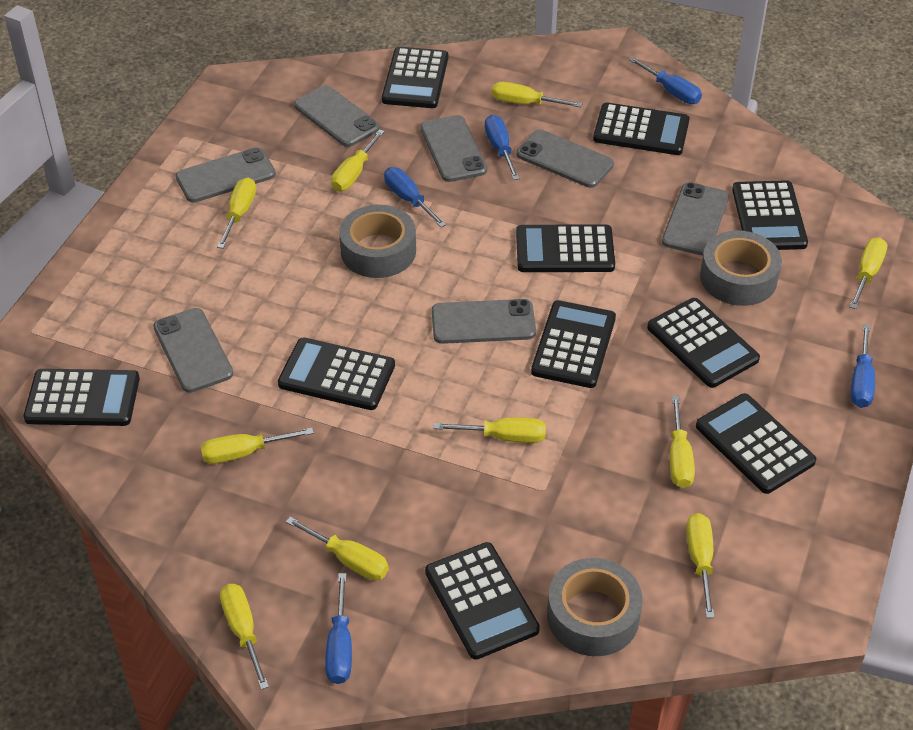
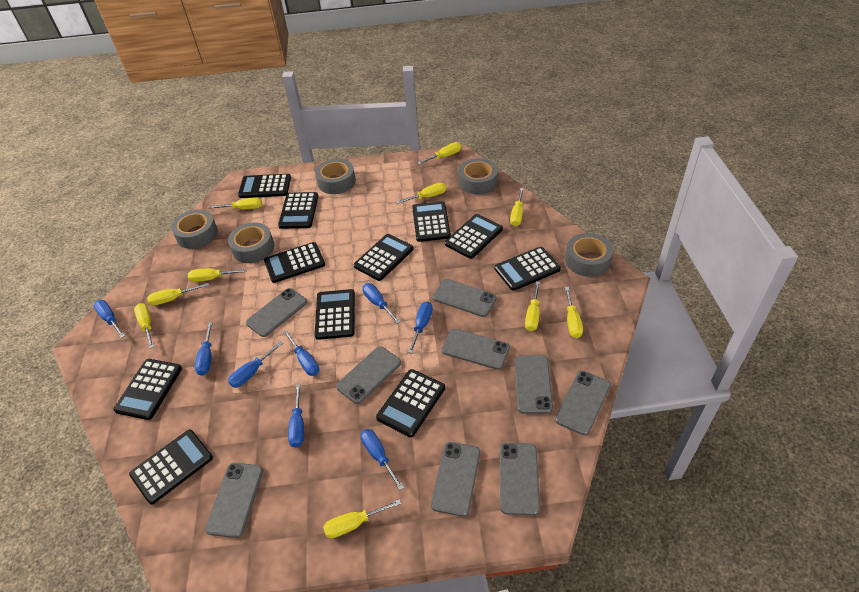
black calculator: [23,369,140,426] [278,337,395,410] [382,47,448,108] [425,542,540,660] [516,225,615,272] [531,300,616,388] [593,102,690,155] [647,298,760,388] [696,393,816,494] [732,180,808,250] = 10 -> [113,359,182,420] [129,430,213,504] [238,174,291,198] [264,242,325,283] [278,192,318,229] [315,289,355,340] [354,234,414,281] [376,369,445,437] [412,201,451,242] [445,214,503,259] [495,247,561,291] = 11
blue screwdriver: [325,573,352,684] [384,167,446,227] [485,115,520,180] [628,57,702,104] [851,324,875,408] = 5 -> [93,300,125,338] [195,322,213,376] [228,341,283,388] [283,330,319,376] [288,384,304,448] [361,429,404,491] [362,283,401,324] [408,302,433,353] = 8
grey phone: [153,308,233,393] [176,147,276,202] [294,85,380,147] [420,115,487,182] [432,299,536,344] [516,130,614,188] [662,182,729,255] = 7 -> [205,463,263,538] [246,288,307,337] [336,346,401,404] [431,442,480,517] [433,279,497,317] [442,329,510,370] [499,443,540,515] [514,355,553,414] [555,371,611,435] = 9
grey tape: [339,205,416,278] [547,558,643,656] [700,231,782,306] = 3 -> [171,210,218,249] [228,222,274,263] [315,159,356,194] [458,158,498,195] [565,233,613,277] = 5

